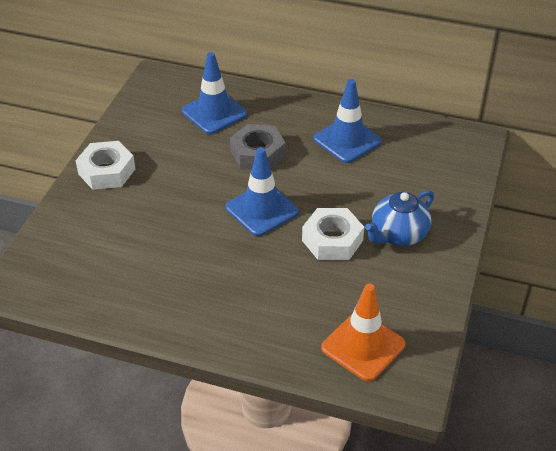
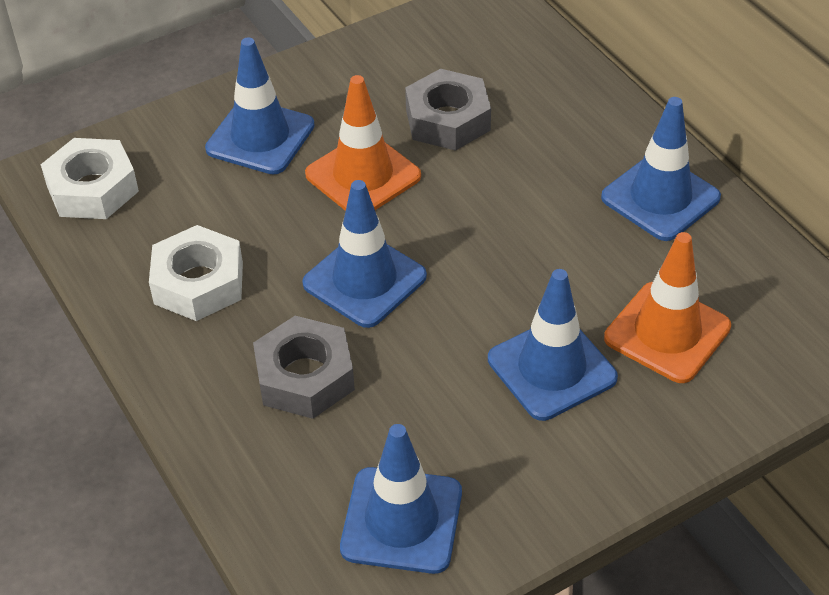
blue teapot: [365,190,434,246] = 1 -> none = 0
blue traffic cone: [182,52,247,134] [226,147,299,236] [313,79,382,163] = 3 -> [205,37,315,175] [302,180,427,328] [340,424,462,574] [488,269,618,421] [601,97,721,241] = 5
grey nut: [230,124,286,170] = 1 -> [253,316,355,419] [405,69,491,151] = 2
orange traffic cone: [321,284,405,381] = 1 -> [305,75,421,211] [604,232,731,383] = 2

